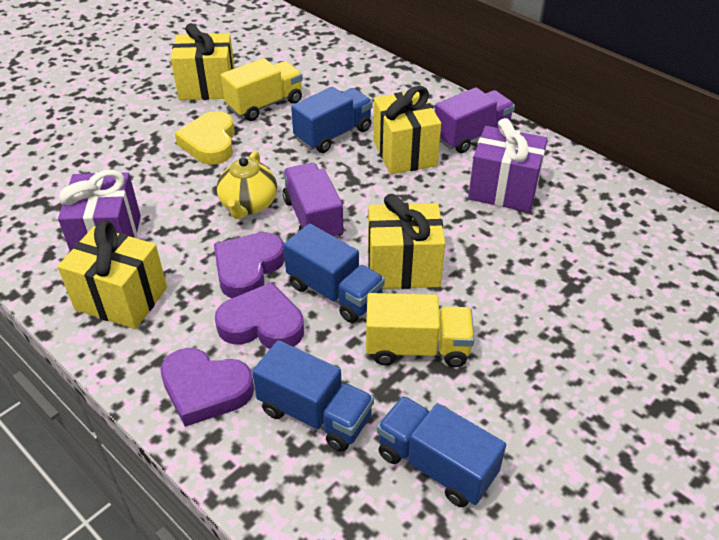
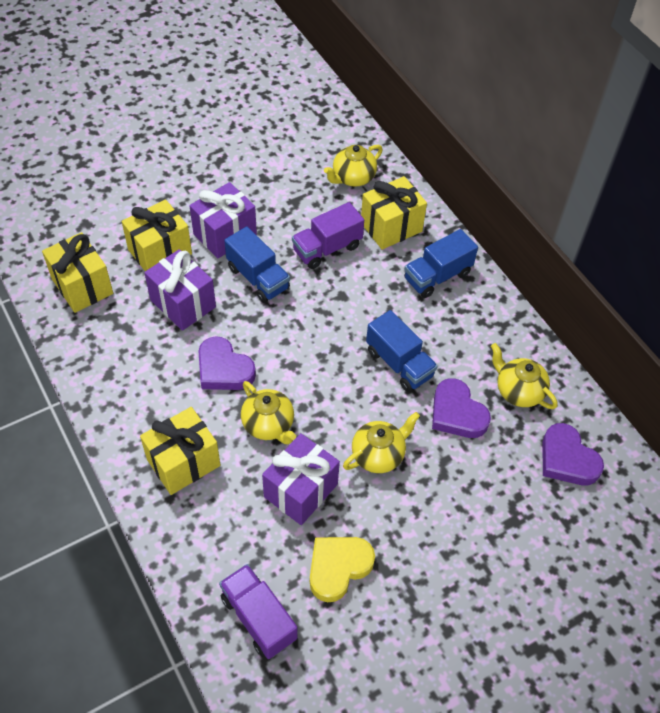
blue truck: [252,340,374,452] [283,223,385,323] [291,86,373,153] [377,396,506,507] = 4 -> [224,226,290,303] [366,310,438,392] [404,229,478,298] = 3
purple gift: [58,170,141,251] [468,118,548,212] = 2 -> [144,249,216,331] [189,182,257,258] [262,433,340,525] = 3
yellow teapot: [217,151,277,219] = 1 -> [241,381,296,444] [324,145,383,187] [343,412,420,473] [491,343,558,409] = 4
yellow truck: [221,58,303,121] [366,293,474,367] = 2 -> none = 0

